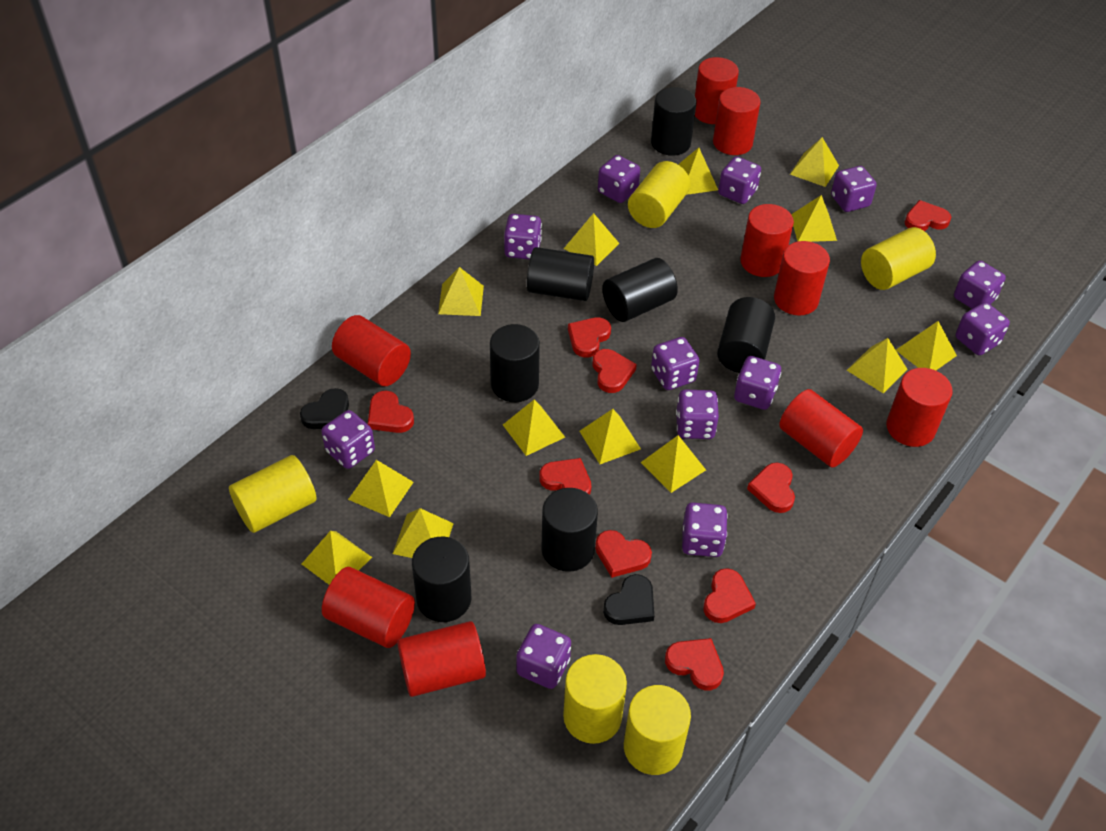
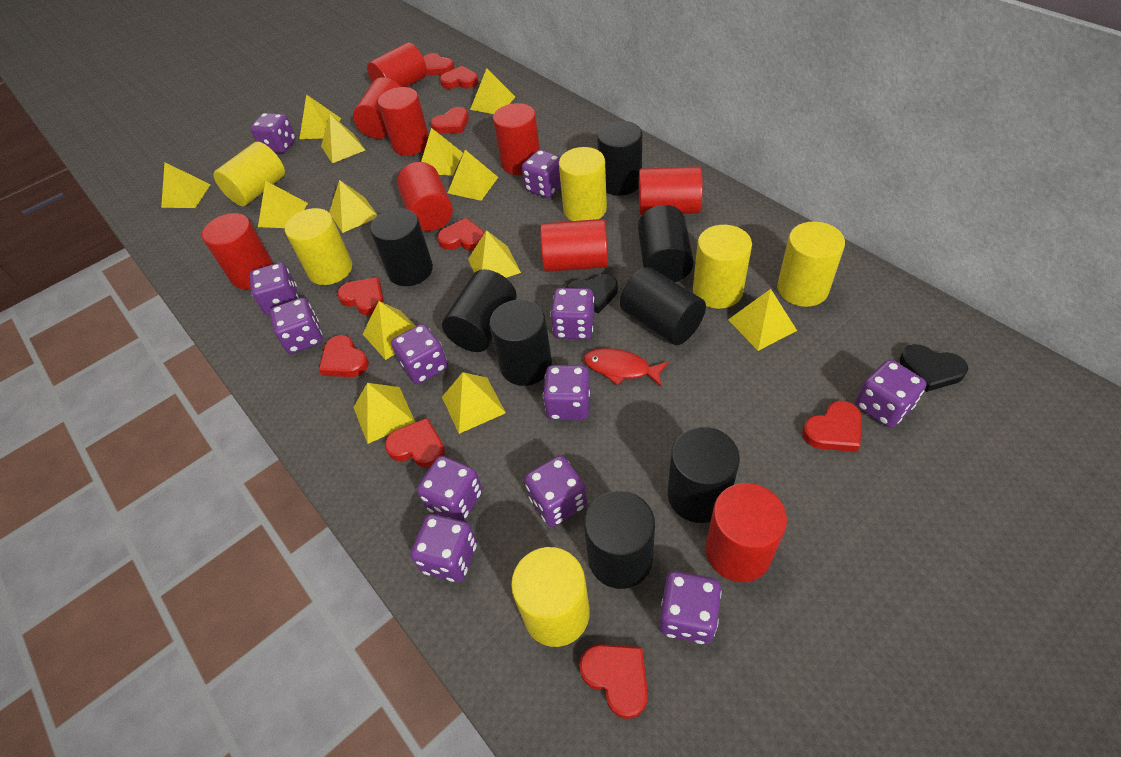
black cylinder: [412,537,471,622] [490,324,540,402] [527,247,594,301] [541,488,598,572] [602,258,678,322] [651,87,697,156] [717,297,775,373] = 7 -> [370,208,433,286] [442,269,517,352] [489,300,552,386] [584,491,655,589] [597,121,642,195] [620,267,706,345] [638,205,694,282] [668,427,740,523] = 8
red fish: none = 0 -> [584,348,669,386] = 1
yellow cylinder: [229,455,317,533] [563,654,627,744] [624,685,691,775] [628,161,690,228] [861,227,936,290] = 5 -> [213,142,285,206] [285,208,352,285] [511,547,590,647] [559,147,607,221] [693,225,752,309] [777,221,845,307] = 6

